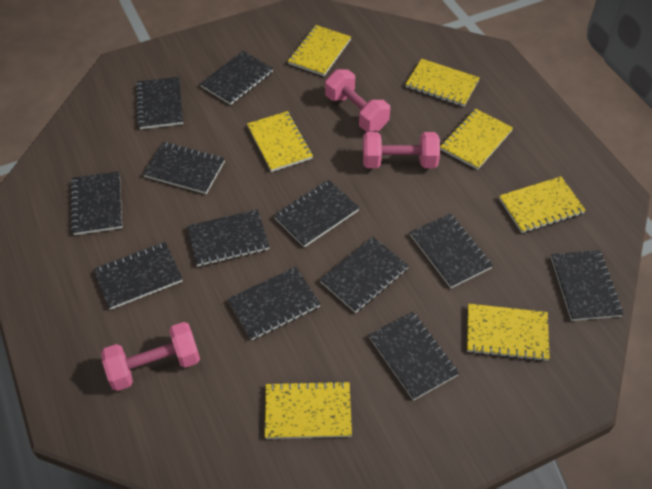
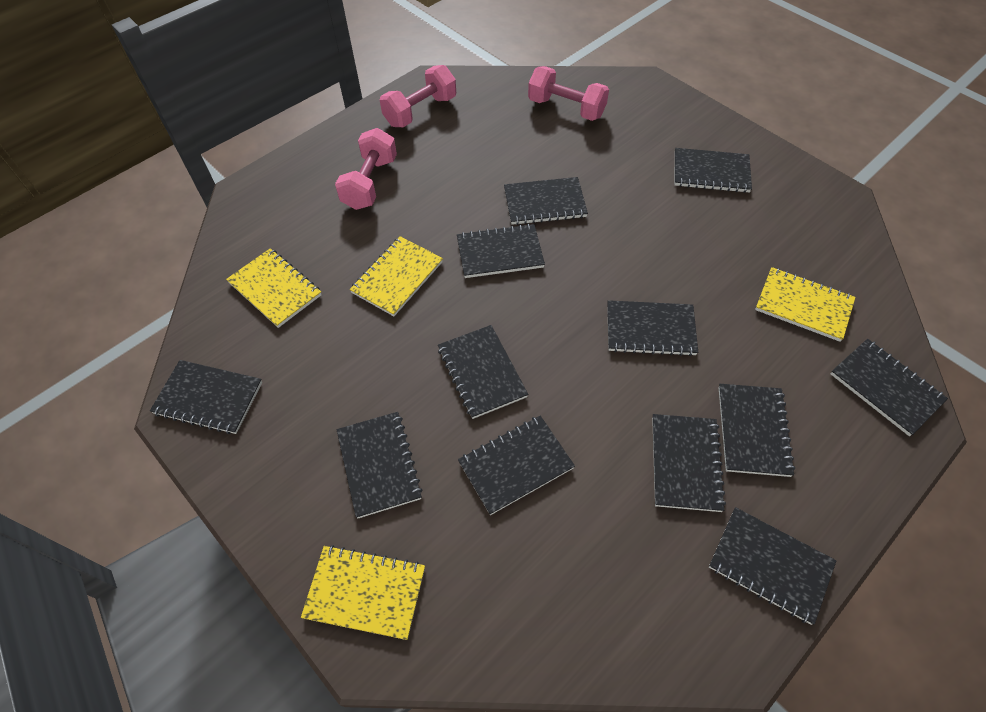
yellow notebook: [247,111,313,172] [265,381,352,439] [288,25,351,76] [405,59,480,107] [440,108,513,170] [467,304,550,362] [499,176,586,233] = 7 -> [226,248,322,328] [301,545,425,640] [349,236,443,316] [755,267,855,342] = 4

